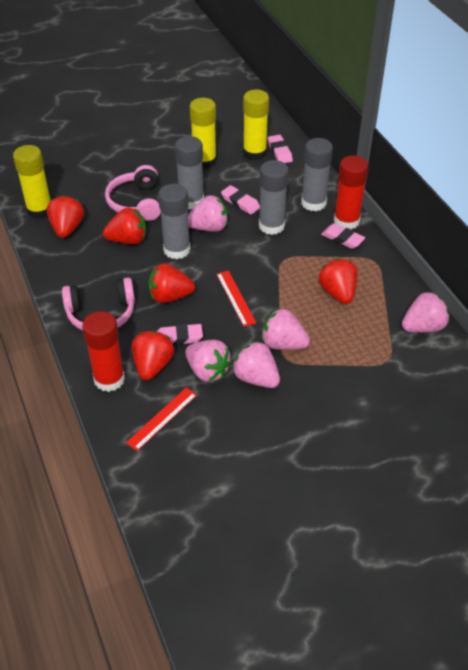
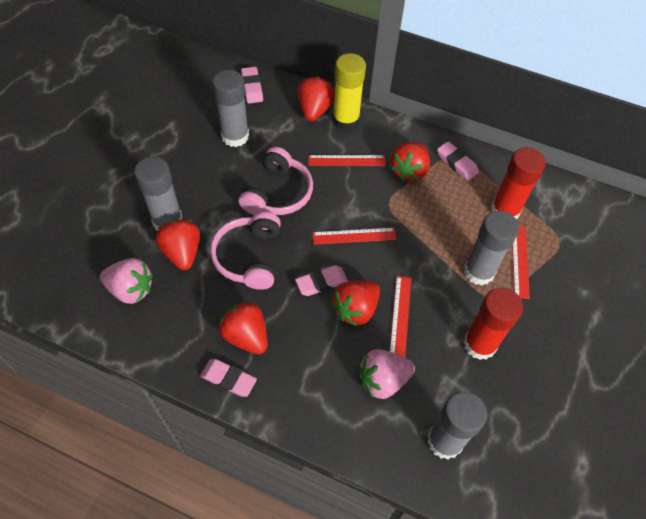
pink strawberry: [185,340,232,382] [188,195,228,232] [232,341,280,388] [261,308,310,350] [402,291,449,332] = 5 -> [100,258,153,304] [359,350,415,399] = 2
red ruler: [126,387,197,451] [216,271,256,327] = 2 -> [308,155,386,166] [312,228,396,245] [390,276,411,357] [512,226,530,299] = 4
yellow glue stick: [13,145,51,219] [190,98,217,169] [243,90,269,160] = 3 -> [333,53,366,130] = 1

